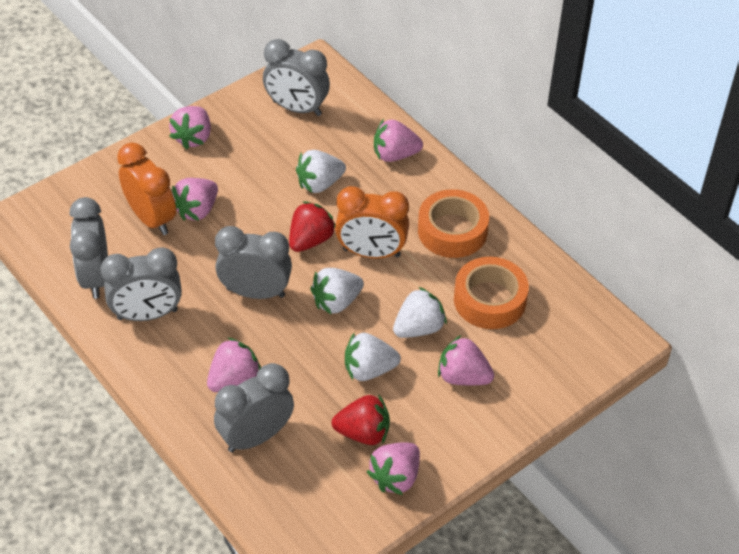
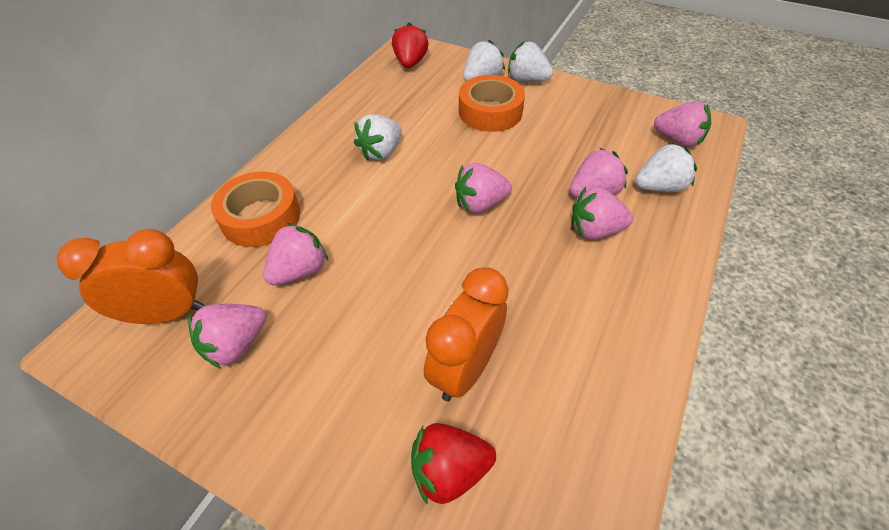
grey clock: [69,197,108,299] [100,247,182,321] [214,363,294,453] [215,226,292,299] [263,39,330,116] = 5 -> none = 0

